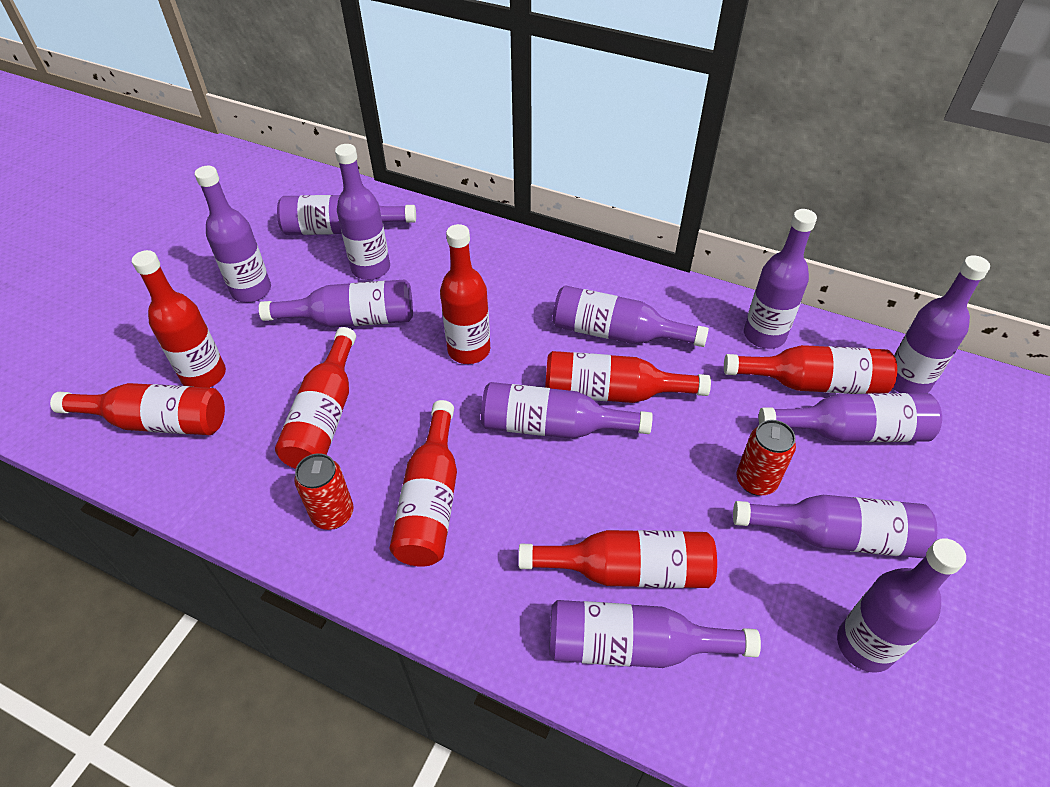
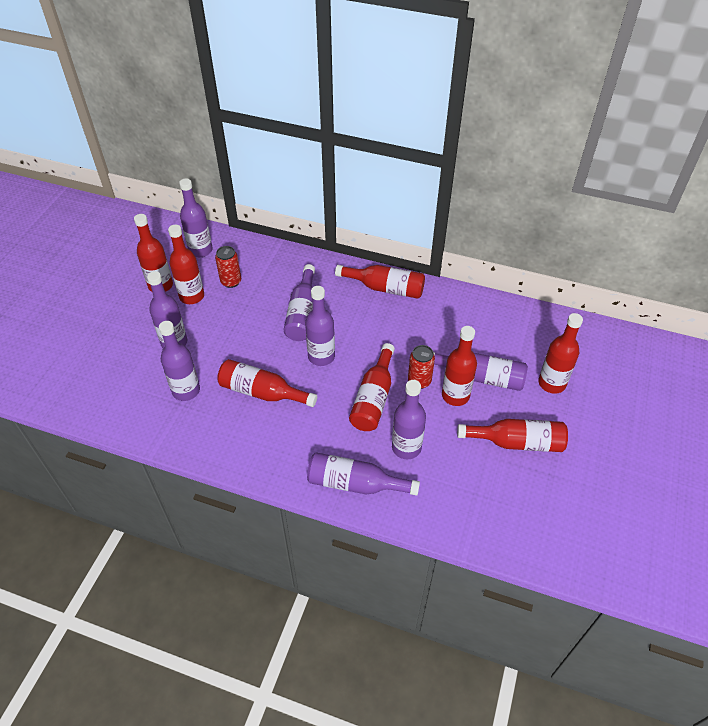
purple bottle: [195,166,271,303] [259,280,413,328] [277,195,416,235] [335,144,390,280] [481,382,653,439] [549,600,761,668] [553,285,709,347] [733,495,937,558] [744,209,817,349] [759,393,942,442] [837,538,966,673] [893,255,990,394] = 12 -> [147,271,187,348] [159,321,200,401] [179,178,212,257] [284,264,315,341] [305,286,335,366] [307,452,420,496] [392,380,426,459] [433,352,528,391] = 8

